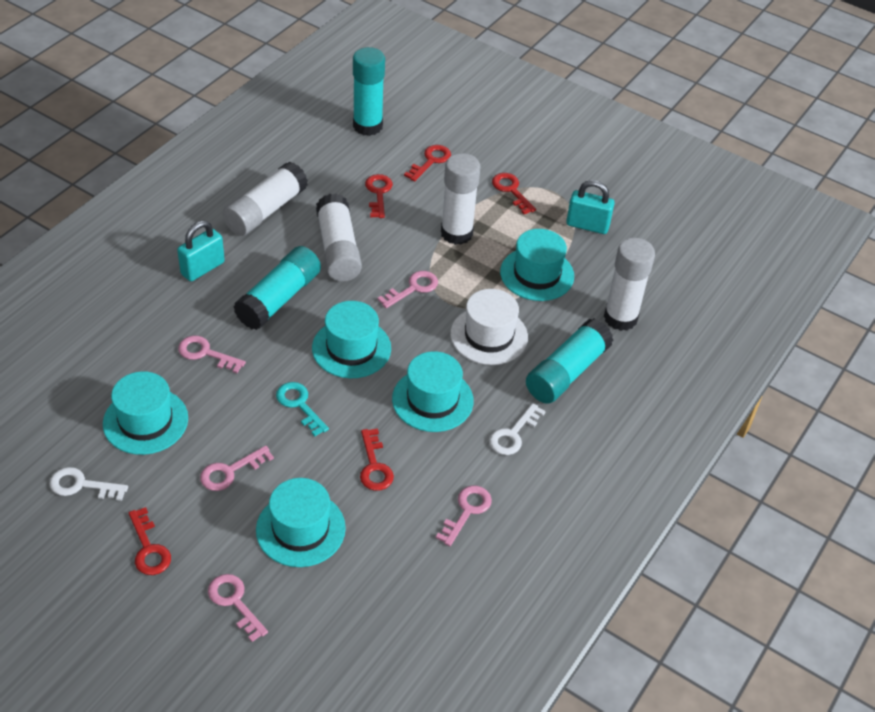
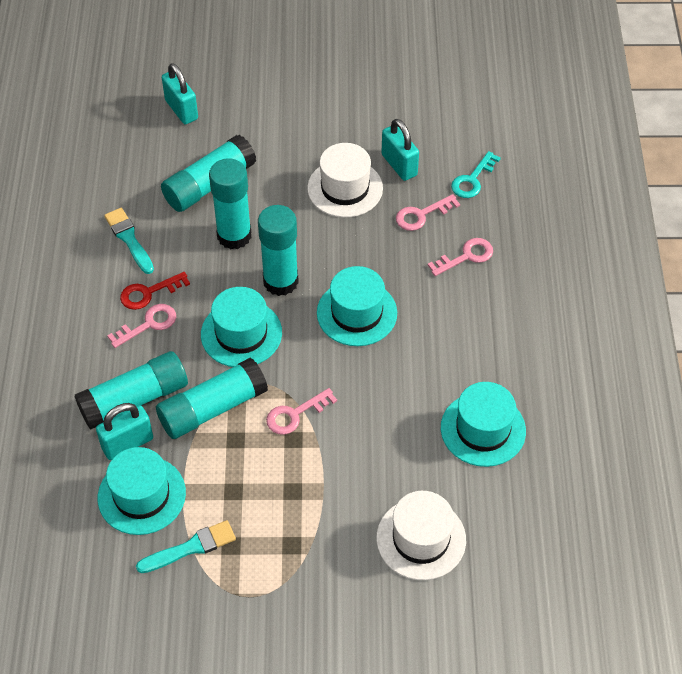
pink key: [178,335,246,373] [200,446,274,491] [208,574,268,642] [377,271,438,308] [436,486,492,546] = 5 -> [107,304,176,348] [266,388,337,435] [396,194,460,231] [428,238,493,276] = 4
red key: [129,507,171,575] [360,429,394,491] [365,174,393,218] [404,145,451,182] [492,173,536,214] = 5 -> [120,272,190,310] = 1
turquoise brush: none = 0 -> [104,208,154,274] [136,520,236,573] = 2
turquoise glue stick: [233,246,321,330] [353,47,385,136] [526,319,614,404] = 3 -> [75,351,188,430] [156,357,268,439] [161,135,256,212] [209,158,251,249] [258,205,299,296] = 5
turquoise hat: [103,371,188,455] [256,478,346,567] [312,301,391,378] [392,351,474,432] [500,229,574,301] = 5 -> [98,447,186,535] [201,287,282,367] [317,266,397,346] [441,382,526,467] = 4
turquoise padlock: [177,221,225,281] [566,180,615,234] = 2 -> [96,403,153,460] [162,63,198,124] [381,119,419,181] = 3
white glue stick: [222,162,308,236] [316,194,362,282] [441,153,480,245] [604,238,655,331] = 4 -> none = 0
white hat: [450,289,528,365] = 1 -> [307,143,383,218] [376,491,466,580] = 2
white key: [50,467,128,501] [489,403,546,455] = 2 -> none = 0

